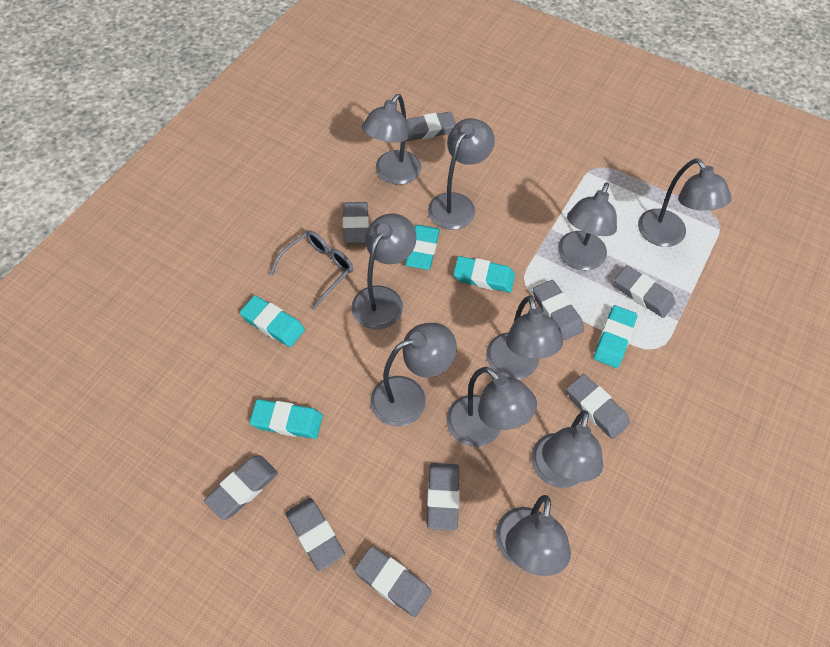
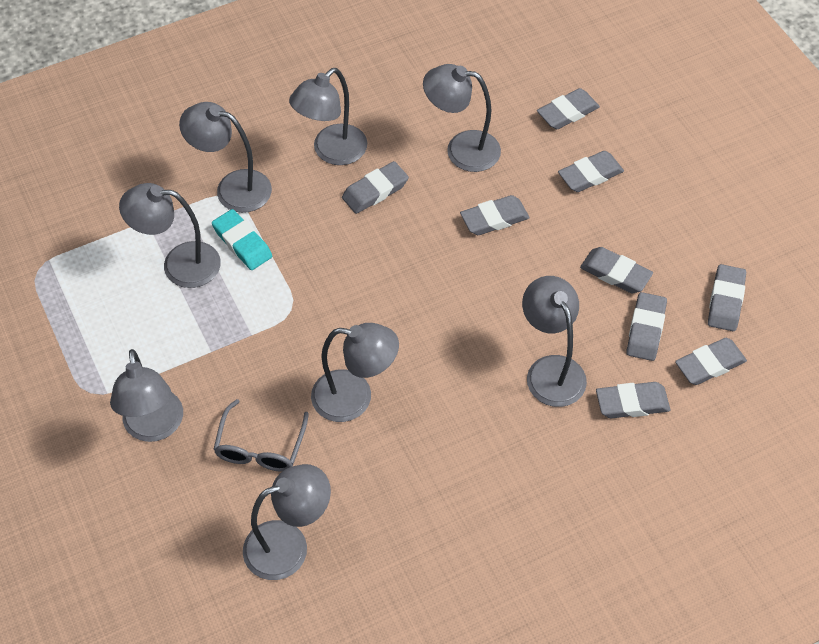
grey lamp: [351,213,417,330] [362,94,421,185] [370,323,457,426] [428,118,495,230] [446,366,537,447] [486,296,563,379] [496,495,571,576] [531,410,603,488] [558,182,617,270] [638,158,732,247] = 10 -> [110,349,183,442] [119,183,221,288] [179,102,272,213] [243,464,331,580] [289,68,367,165] [311,323,399,422] [423,64,501,172] [522,276,587,407] = 8
turquoise eraser: [240,296,305,347] [250,399,323,439] [405,225,440,270] [453,256,515,293] [594,305,637,368] = 5 -> [212,209,272,270] = 1

